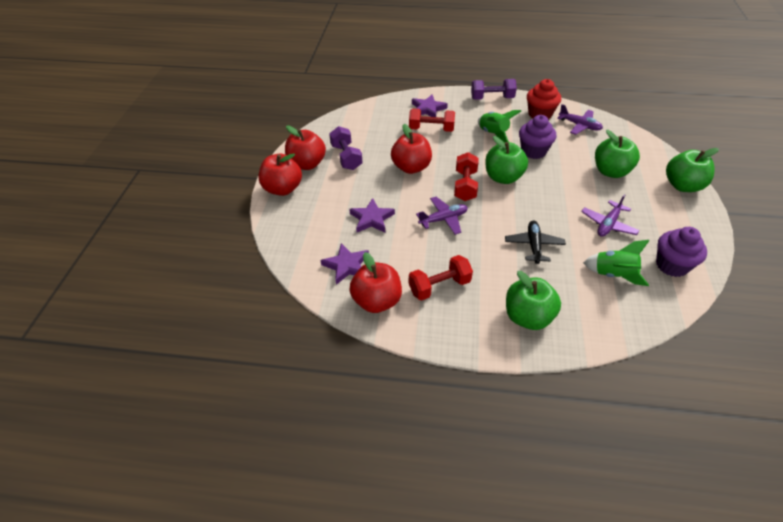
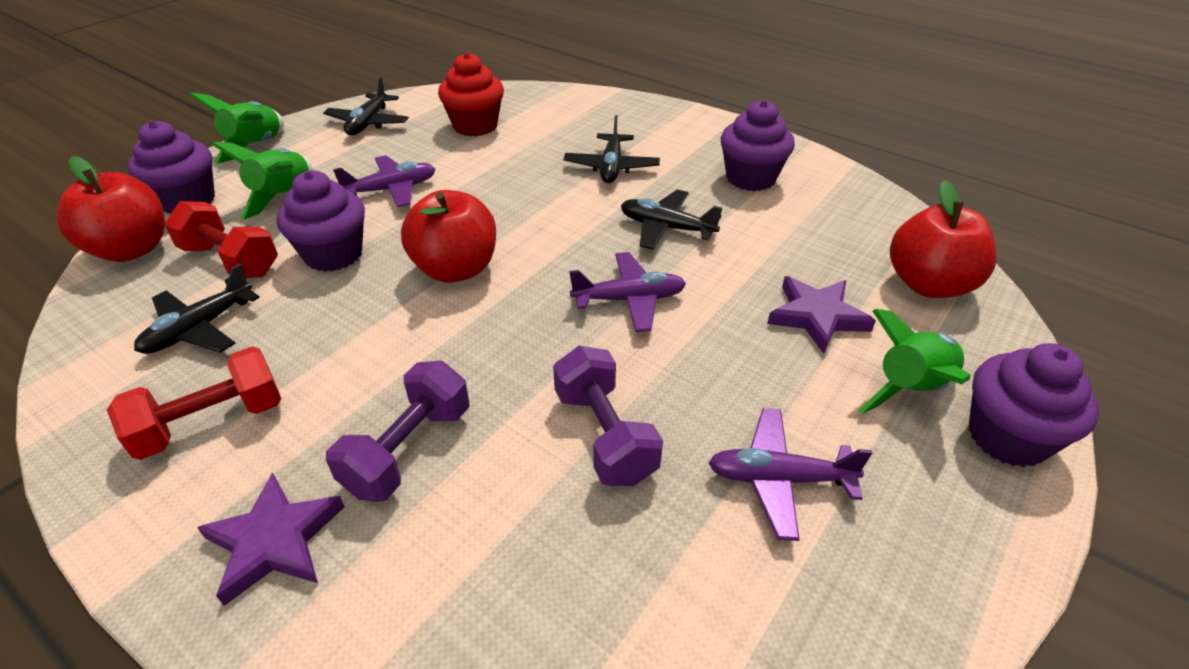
black plane: [505,221,566,264] = 1 -> [134,263,260,354] [323,76,409,135] [564,115,660,183] [621,190,722,250] = 4
green apple: [485,136,528,184] [506,271,561,330] [595,130,640,178] [666,148,719,192] = 4 -> none = 0
green rocket: [478,110,521,143] [583,240,649,286] = 2 -> [189,93,284,164] [211,142,313,220] [859,309,971,413] = 3
purple cupcake: [519,115,557,159] [656,227,707,277] = 2 -> [127,120,215,213] [277,170,365,272] [721,100,795,191] [969,343,1099,467] = 4
purple star: [320,243,369,285] [349,198,395,233] [412,94,448,117] = 3 -> [197,472,345,606] [767,276,876,354] = 2
red apple: [259,153,302,196] [285,125,326,170] [349,252,402,313] [391,124,432,174] = 4 -> [56,156,165,262] [401,190,496,283] [890,180,997,298] = 3
red dumbbell: [409,109,455,132] [409,255,473,301] [454,152,479,201] = 3 -> [107,347,281,460] [164,201,278,278] = 2

